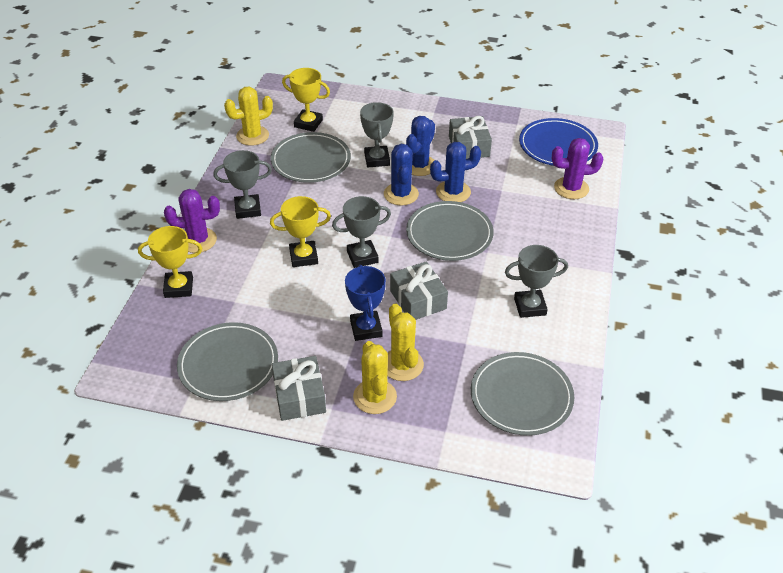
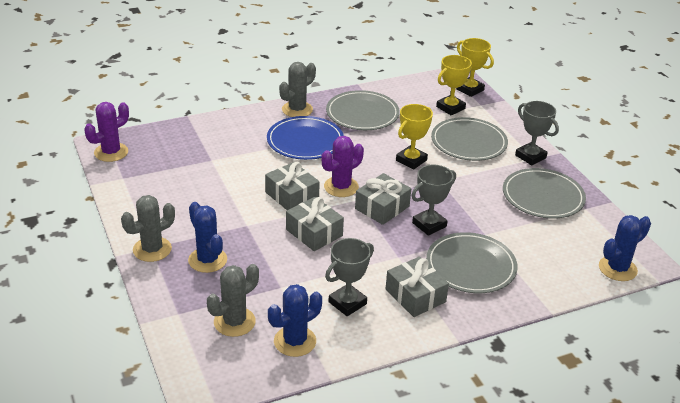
blue trophy: [345,265,386,341] = 1 -> none = 0
grey cactus: none = 0 -> [121,195,175,262] [207,264,259,337] [279,62,316,117] = 3
grey gift: [272,356,326,421] [390,261,448,320] [449,116,492,159] = 3 -> [265,162,320,210] [286,197,344,251] [355,173,411,225] [386,257,449,317] = 4
grey trophy: [213,150,272,219] [332,196,391,268] [360,102,394,167] [505,245,568,318] = 4 -> [325,238,374,316] [411,165,456,236] [515,101,559,165] = 3
yellow cactus: [224,87,273,146] [353,341,397,414] [387,303,424,381] = 3 -> none = 0

